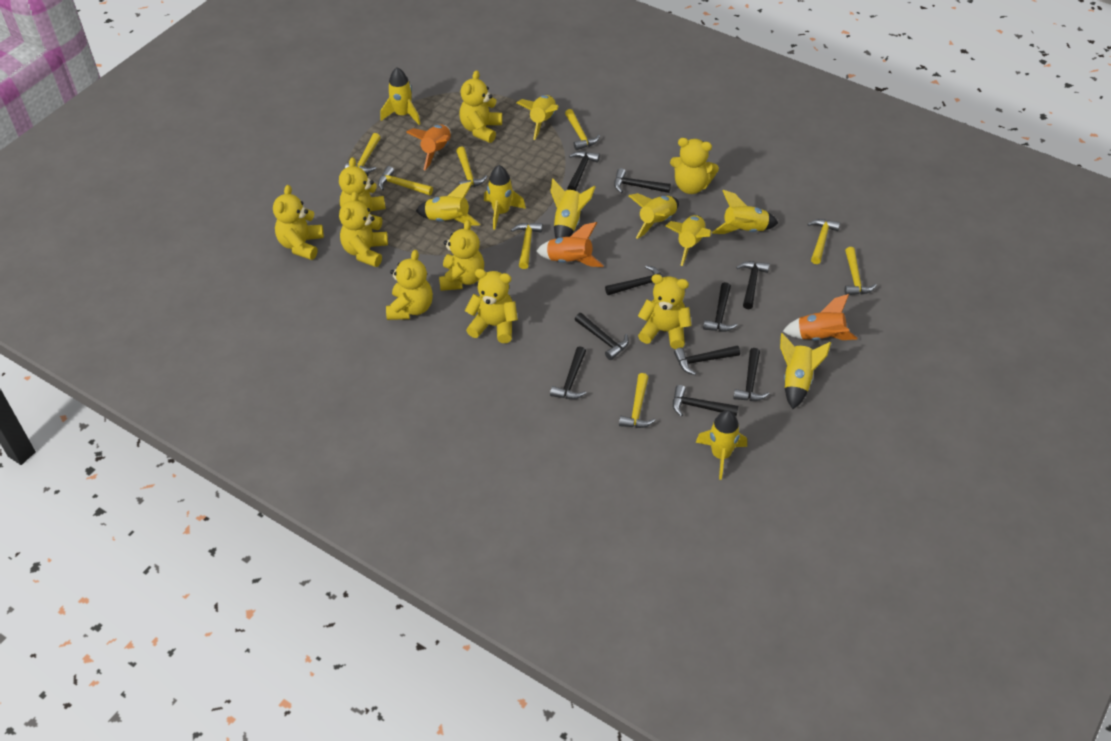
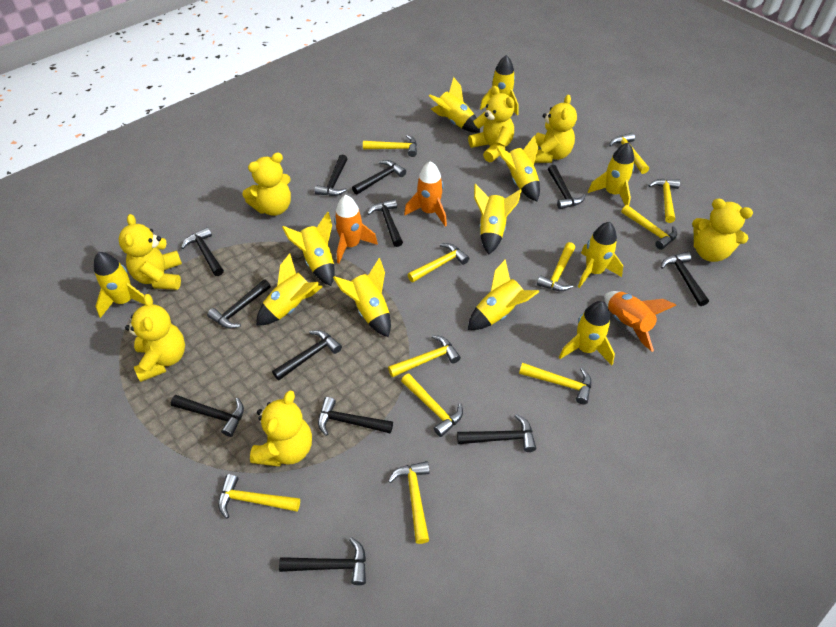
black hammer: [550,346,586,399] [567,151,600,191] [575,313,629,360] [605,265,663,295] [614,168,671,193] [673,385,738,417] [674,345,740,375] [703,282,738,332] [733,348,769,401] [736,261,770,309] = 10 -> [171,395,244,437] [181,227,224,276] [207,279,271,329] [272,330,342,381] [279,537,366,585] [315,154,347,196] [318,397,393,436] [352,160,406,195] [367,199,403,247] [457,414,536,452] [548,165,586,209] [661,252,709,306] = 12
yellow hammer: [345,133,381,173] [378,166,433,195] [456,147,488,188] [511,223,543,269] [565,109,600,150] [619,373,655,428] [808,219,840,264] [844,247,877,295] = 8 -> [218,474,300,519] [363,135,417,157] [388,335,461,377] [388,461,430,544] [401,374,463,437] [407,243,469,282] [519,363,591,404] [537,242,575,291] [609,133,649,174] [621,205,677,250] [648,179,680,223] = 11
yellow rocket: [380,67,420,125] [416,181,480,226] [484,165,526,230] [517,95,559,140] [550,178,596,239] [629,193,679,239] [665,215,711,266] [696,410,747,480] [712,190,778,234] [780,333,831,409] = 10 -> [94,252,145,318] [256,253,322,326] [282,212,334,286] [333,258,391,337] [429,77,480,133] [468,259,539,330] [474,184,522,254] [480,55,519,115] [496,135,540,201] [559,301,615,365] [578,222,623,288] [588,143,634,206] = 12
yellow teddy bear: [273,185,324,260] [339,157,386,230] [339,191,388,267] [386,250,433,320] [439,220,484,291] [459,70,502,143] [465,269,518,343] [638,274,692,349] [670,138,719,194] = 9 -> [119,214,182,290] [125,294,185,382] [242,153,291,216] [250,390,312,467] [468,86,514,163] [535,95,577,163] [692,198,753,262] = 7

